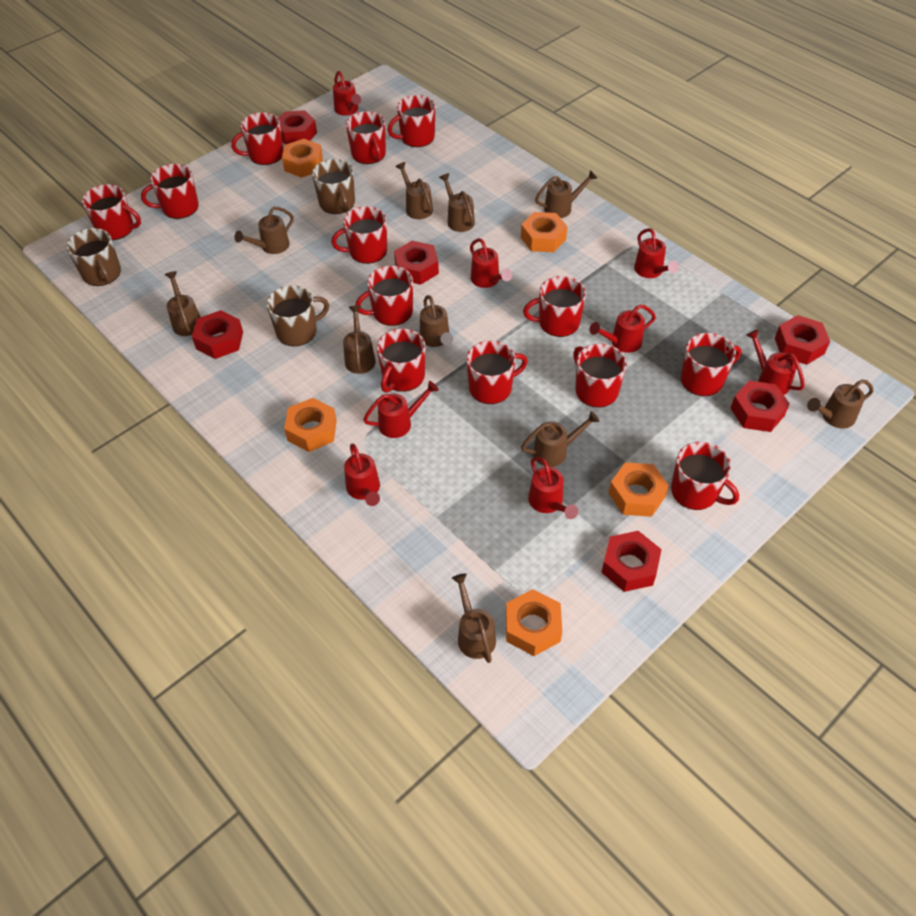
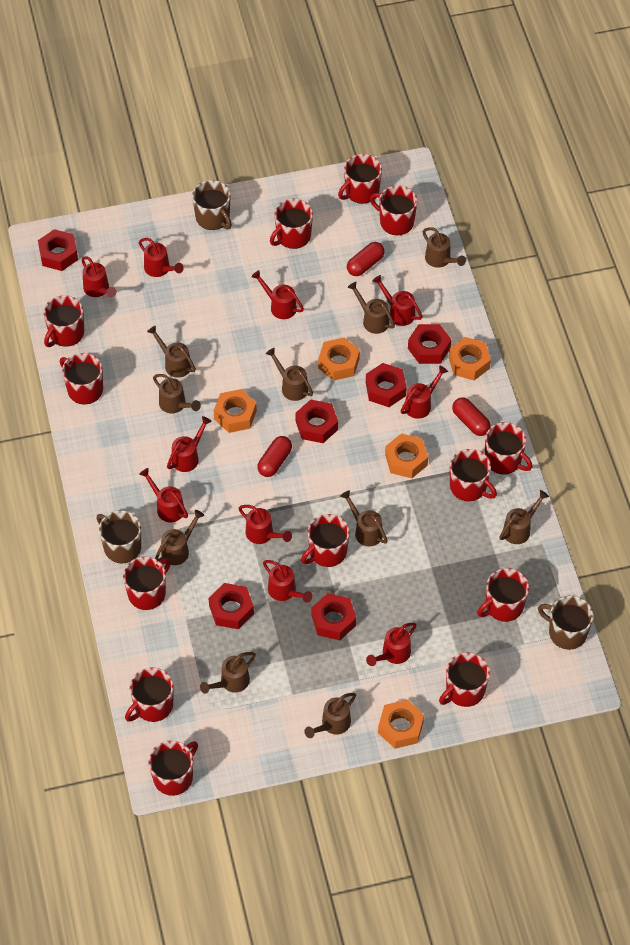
red capsule: none = 0 -> [257,436,292,477] [347,242,385,276] [452,397,491,436] = 3
red watering can: [333,71,361,116] [344,444,380,506] [363,381,439,438] [470,238,512,288] [528,457,578,519] [589,305,656,353] [634,228,679,278] [746,329,805,395] = 8 -> [81,256,116,297] [139,238,184,277] [139,468,188,522] [167,416,212,472] [238,505,292,544] [251,270,304,319] [263,560,312,603] [366,623,417,666] [372,275,423,326] [401,365,448,419] = 10

